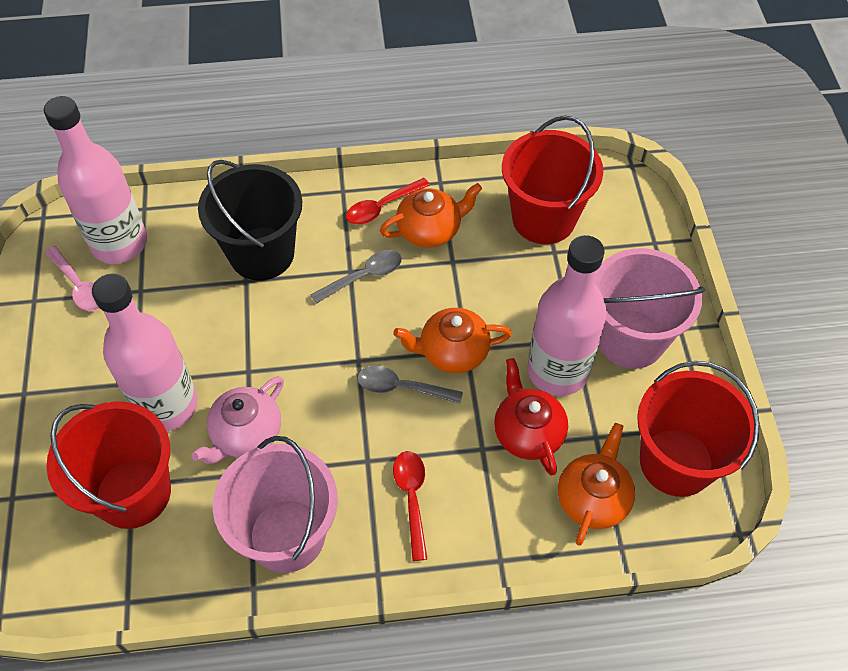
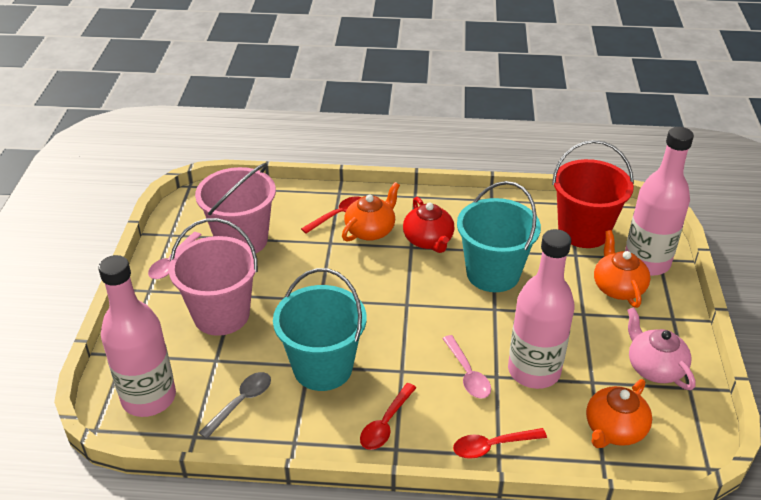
black bucket: [198,160,302,281] = 1 -> none = 0
grey spoon: [311,250,402,304] [357,366,463,404] = 2 -> [199,372,271,439] = 1
pink spoon: [45,246,99,311] = 1 -> [148,232,201,279] [442,335,491,399] = 2
red bucket: [46,401,171,529] [502,116,603,244] [637,361,760,497] = 3 -> [552,140,634,248] = 1
red spoon: [346,178,430,225] [393,451,427,561] = 2 -> [301,196,361,234] [360,383,416,450] [453,428,547,459] = 3
turquoise bucket: none = 0 -> [273,268,366,391] [457,181,541,292] = 2

